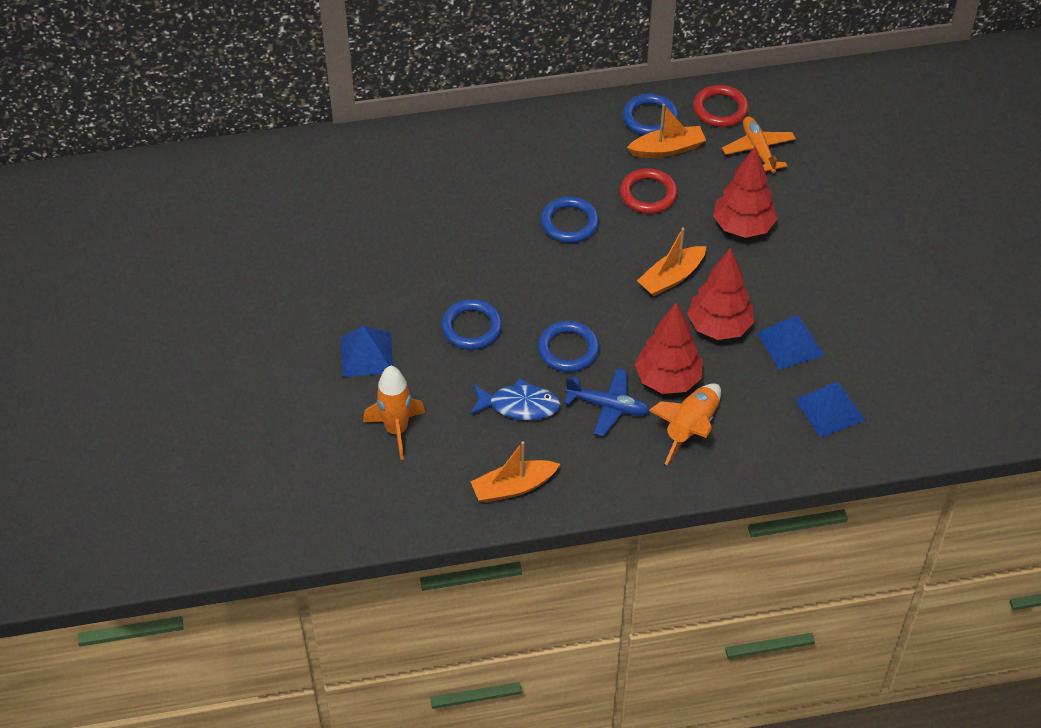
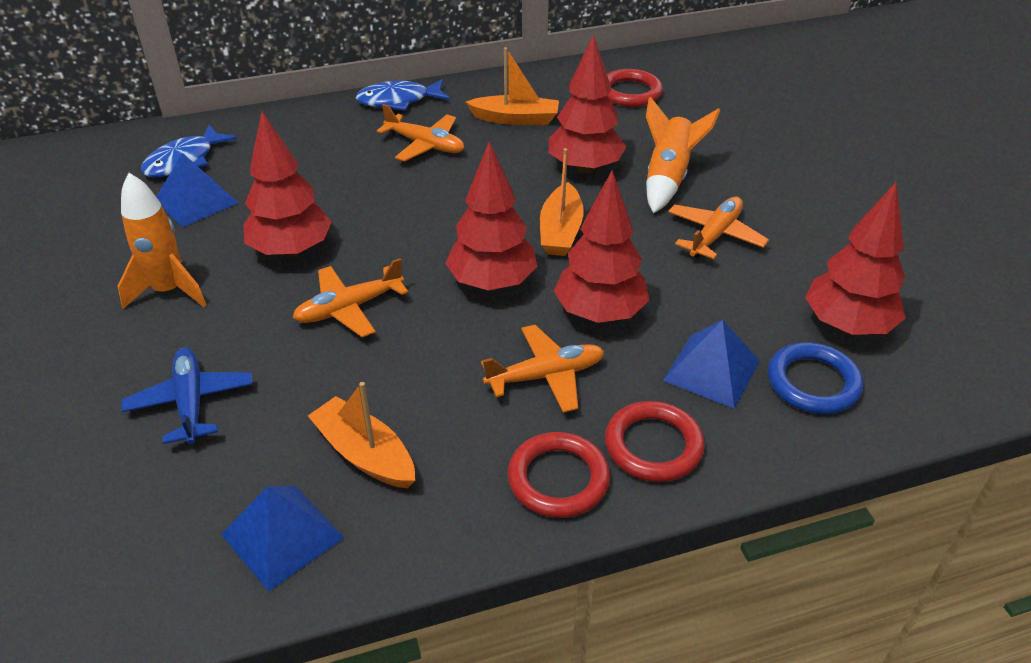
blue fish: [470,378,561,420] = 1 -> [141,125,237,177] [356,79,450,111] = 2
blue ring: [441,299,502,350] [538,321,600,372] [541,196,599,243] [623,94,678,135] = 4 -> [768,342,863,414] = 1
orange plane: [722,116,796,173] = 1 -> [293,258,408,337] [377,104,464,162] [481,325,604,413] [668,197,769,259] = 4
red ring: [620,168,678,214] [693,85,749,127] = 2 -> [508,432,610,518] [605,401,705,482] [607,69,663,107] = 3
red tree: [634,302,702,394] [687,248,754,340] [713,147,778,238] = 3 -> [243,111,332,258] [445,141,537,290] [549,35,626,174] [554,171,649,323] [805,182,906,335] = 5

